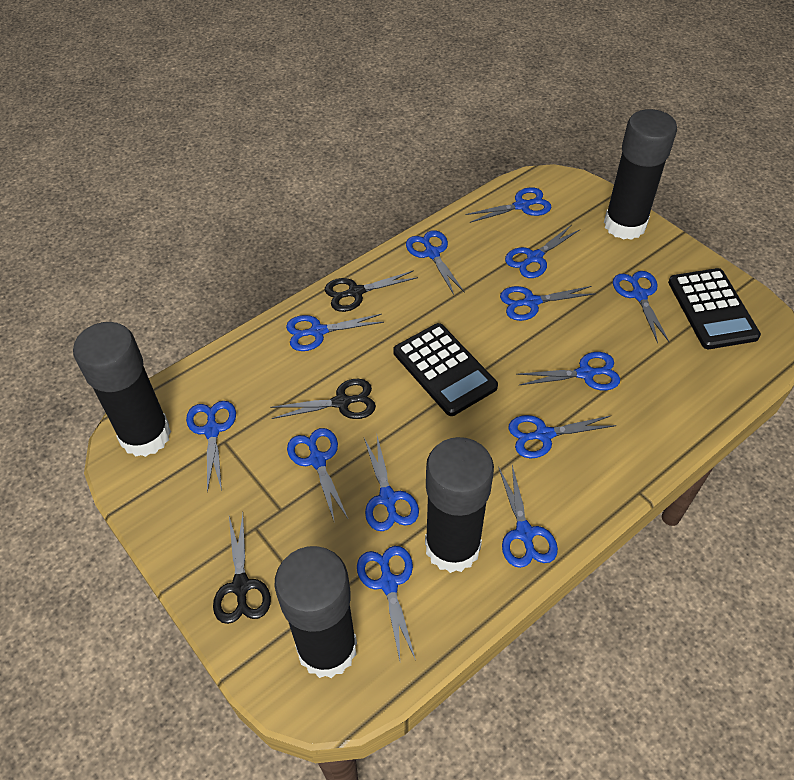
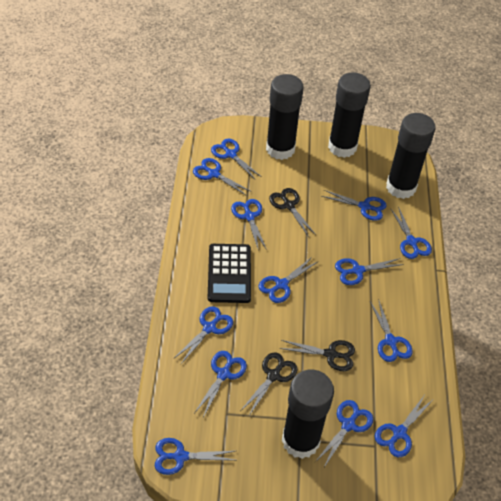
black calculator: [393,323,498,416] [668,268,761,349] = 2 -> [208,244,251,303] = 1

